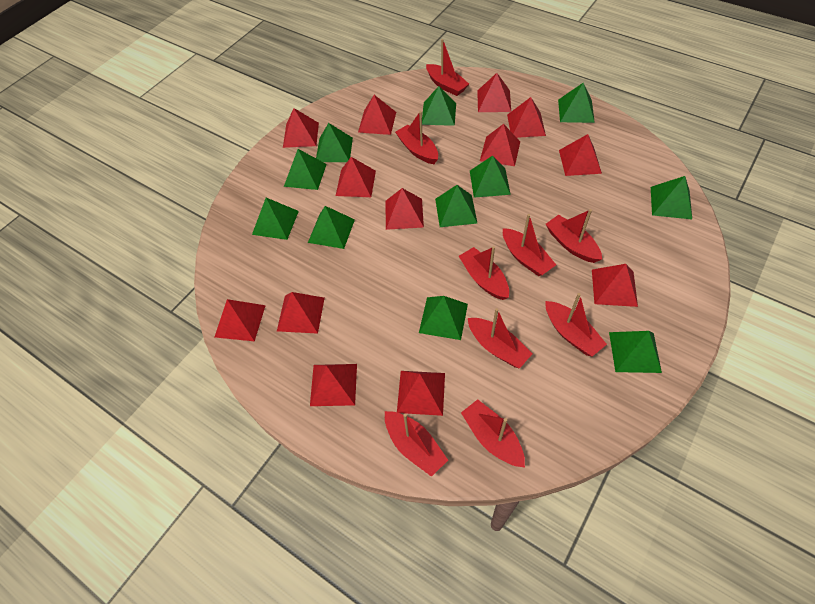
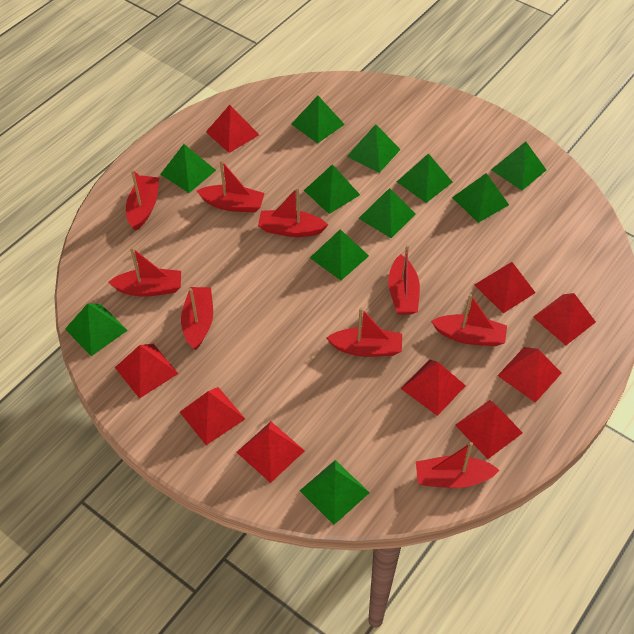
red pyramid: [215,299,266,341] [277,292,325,334] [283,108,319,148] [310,364,357,406] [336,157,376,197] [358,95,396,135] [385,188,424,230] [397,371,445,416] [477,73,511,112] [480,124,520,166] [507,97,546,138] [559,134,602,176] [592,264,638,307] = 13 -> [115,344,179,399] [180,387,245,445] [206,105,259,153] [237,421,305,483] [401,359,466,416] [455,400,523,459] [475,262,536,313] [497,347,562,403] [533,293,596,345] = 9

